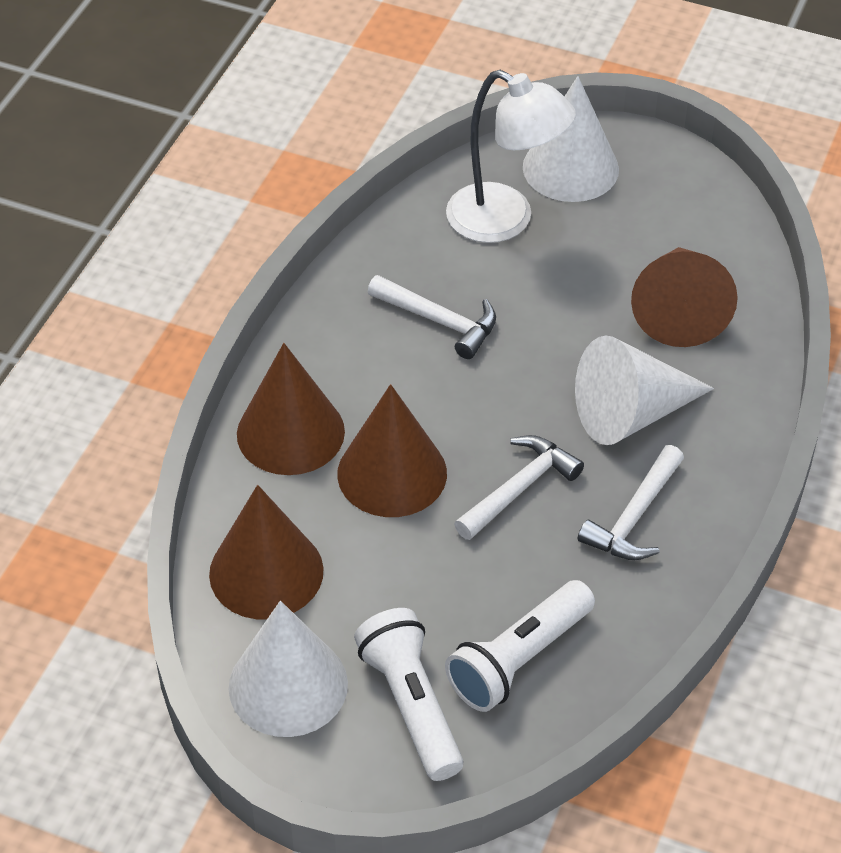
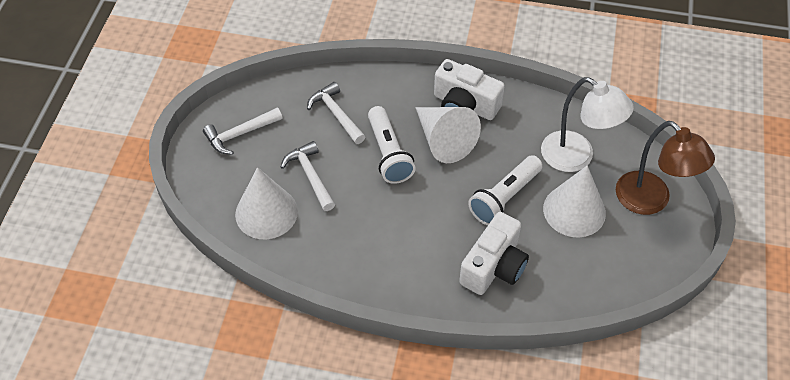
brown cone: [209,485,324,620] [237,343,345,475] [337,384,447,517] [631,247,738,347] = 4 -> none = 0
brown lamp: none = 0 -> [616,121,715,215] = 1
white camera: none = 0 -> [434,59,505,120] [459,212,529,295] = 2

